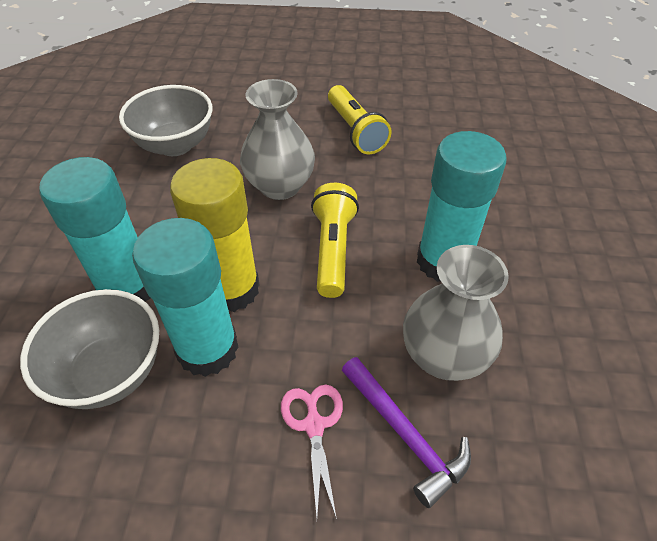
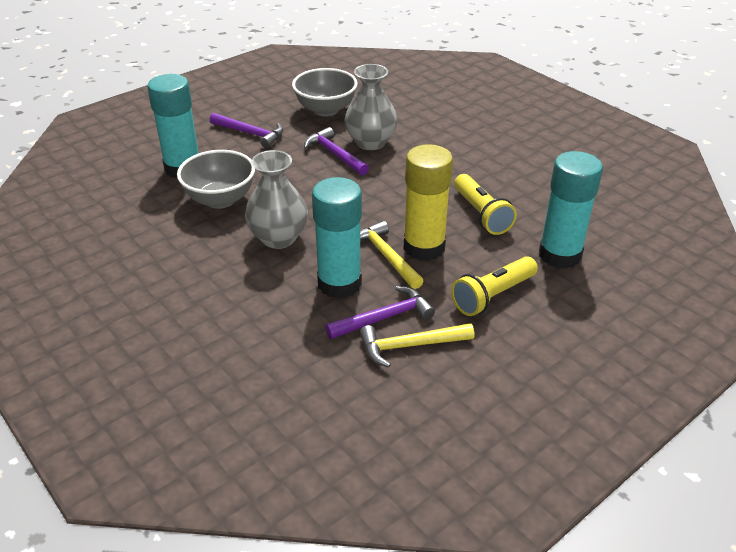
pink scissors: [281,385,343,519] = 1 -> none = 0
purple hammer: [342,357,471,508] = 1 -> [210,113,283,148] [304,127,369,175] [325,286,435,339] = 3
yellow hammer: none = 0 -> [360,221,423,289] [360,323,474,368] = 2

